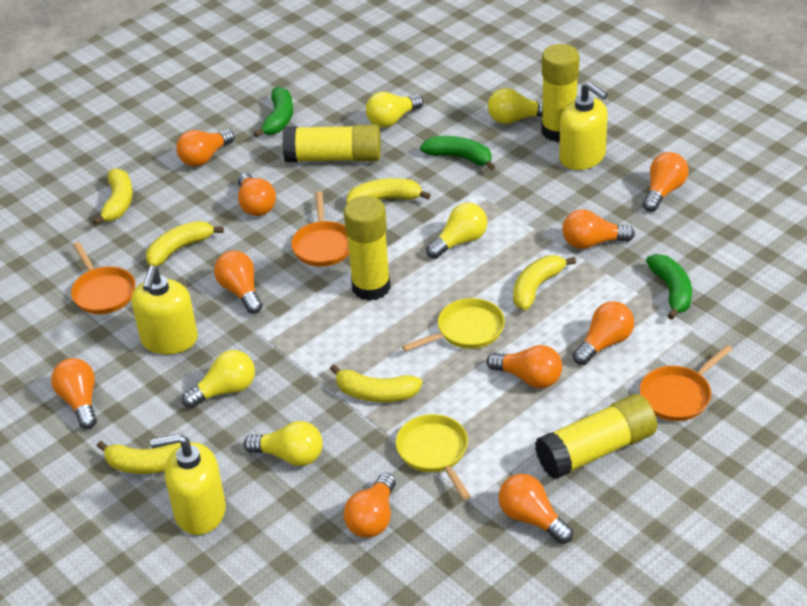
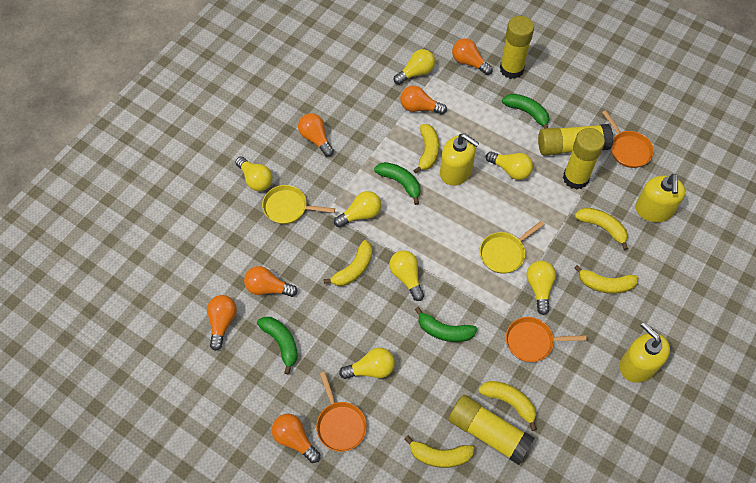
green banana: [254,87,293,138] [420,136,495,170] [646,254,692,320] = 3 -> [257,317,298,374] [374,162,420,205] [415,307,477,342] [502,94,549,129] = 4
orange light bulb: [51,358,97,429] [176,129,234,167] [214,251,263,314] [238,173,276,216] [344,473,396,538] [486,345,562,388] [499,474,573,544] [562,209,635,249] [573,301,634,365] [643,152,689,212] = 10 -> [207,295,237,351] [244,266,298,297] [272,414,320,463] [298,113,334,157] [400,86,447,115] [452,39,493,75] = 6
yellow light bulb: [182,350,255,408] [244,421,323,466] [366,92,423,128] [426,203,487,259] [488,88,543,124] = 5 -> [235,156,273,191] [334,191,381,228] [339,348,395,379] [389,250,424,301] [394,49,435,85] [486,152,533,180] [526,261,556,315] = 7

